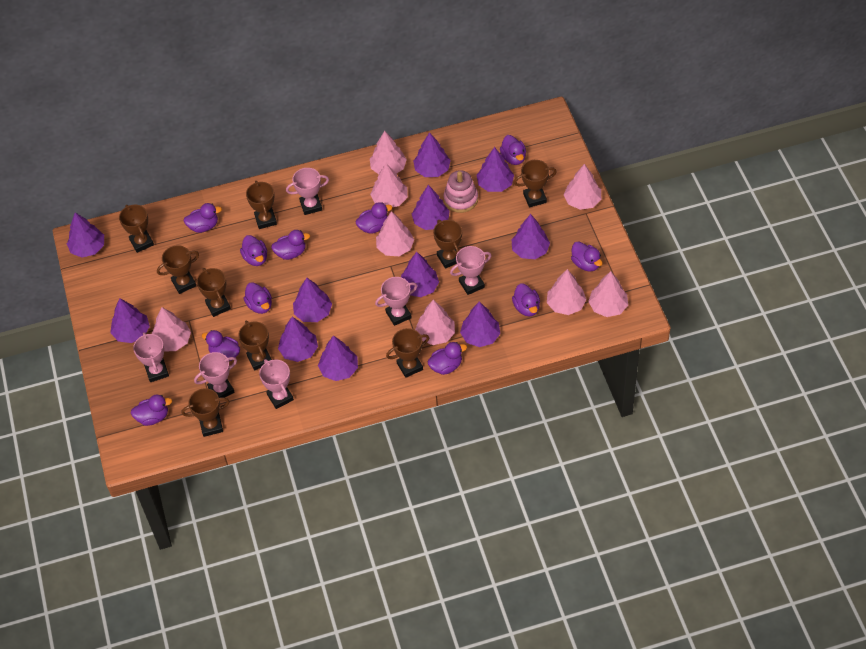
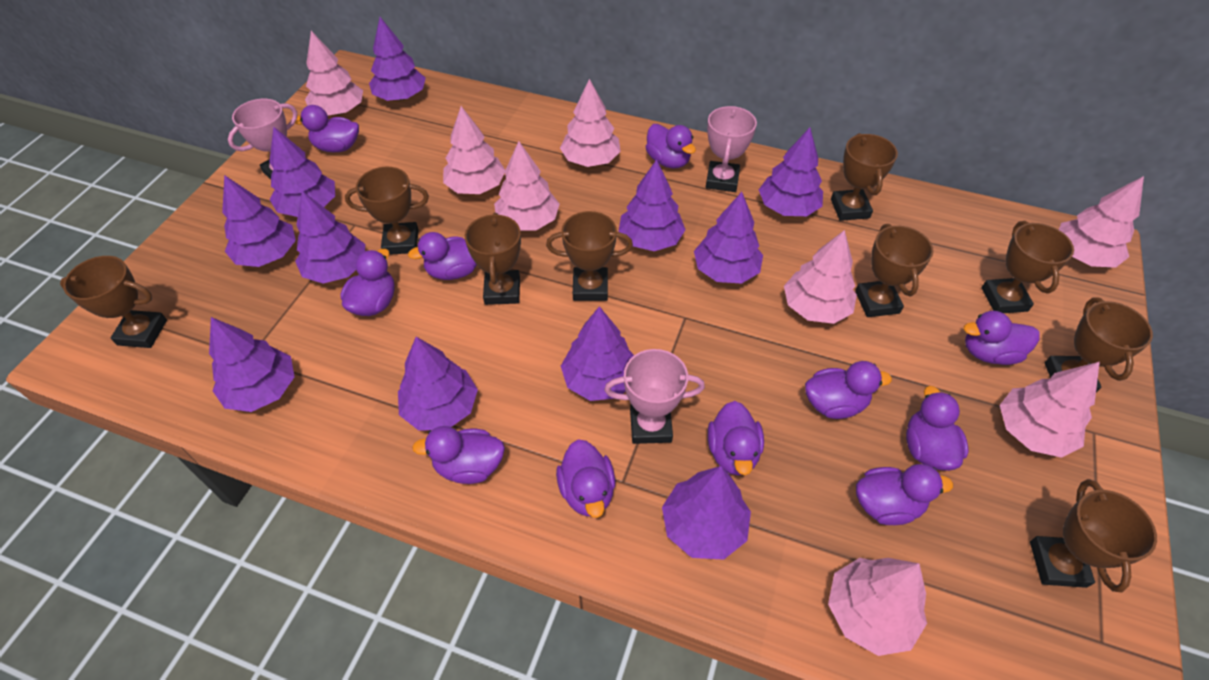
pink stacking toy: [444,170,478,213] = 1 -> none = 0
pink trophy: [133,332,169,382] [194,352,237,398] [259,359,294,409] [286,168,329,215] [375,277,417,326] [450,246,492,295] = 6 -> [228,99,297,179] [604,349,705,444] [706,106,757,192] = 3

